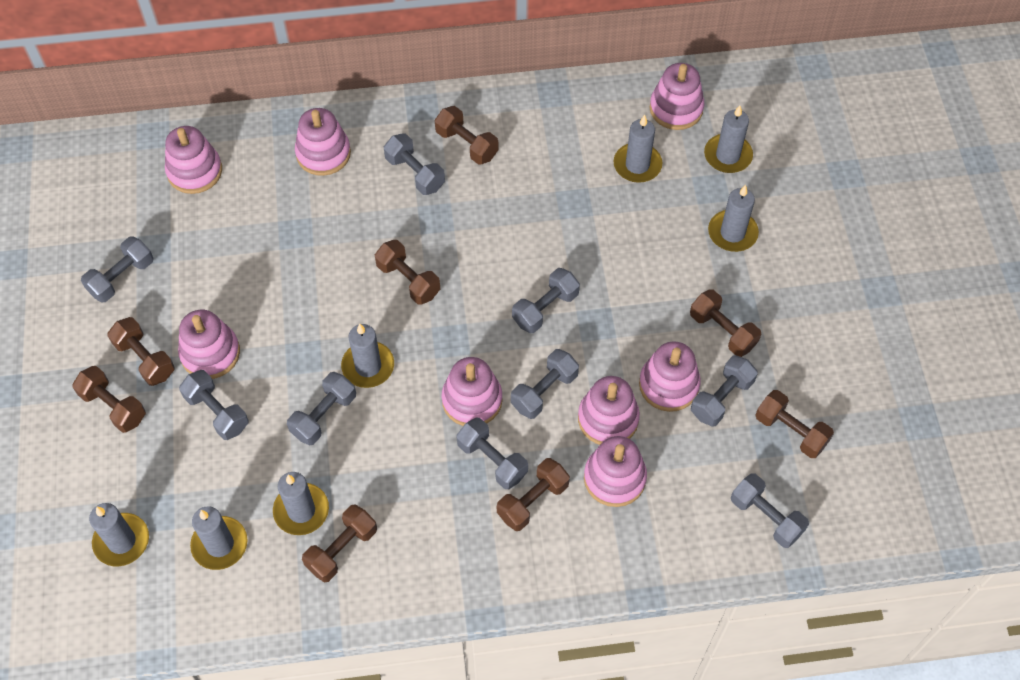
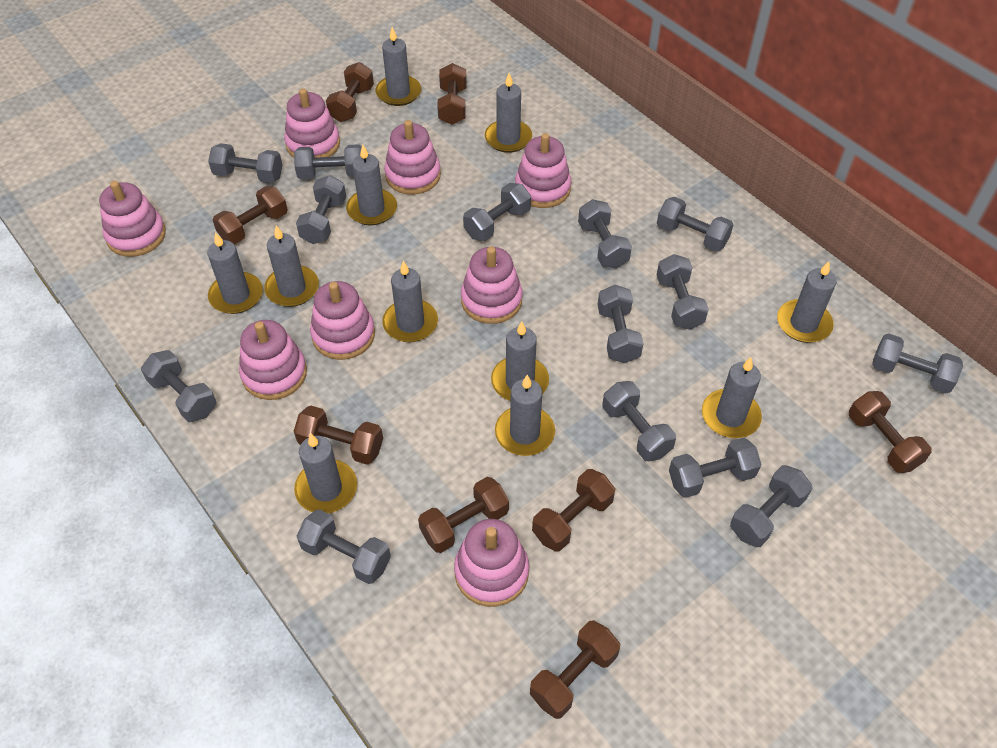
grey candle: [89,503,149,566] [190,506,248,570] [273,472,329,535] [341,324,394,388] [613,115,662,183] [704,105,753,173] [708,185,759,252] = 7 -> [207,232,263,314] [264,225,319,307] [294,433,357,513] [346,145,397,226] [375,27,421,106] [382,260,438,342] [485,73,532,153] [491,321,549,401] [495,375,555,456] [702,357,762,438] [777,261,836,343] = 11
grey dumbbell: [81,236,154,302] [179,370,249,440] [287,372,356,445] [383,133,445,195] [456,418,528,489] [511,349,579,419] [512,268,580,333] [691,355,758,427] [731,473,809,548] = 9 -> [141,350,216,422] [208,143,283,183] [294,144,362,179] [296,175,346,244] [297,509,391,584] [463,183,531,241] [578,199,632,269] [597,285,644,363] [602,381,676,461] [657,197,734,252] [657,254,709,330] [669,438,762,498] [730,465,812,547] [872,333,963,393] = 14

